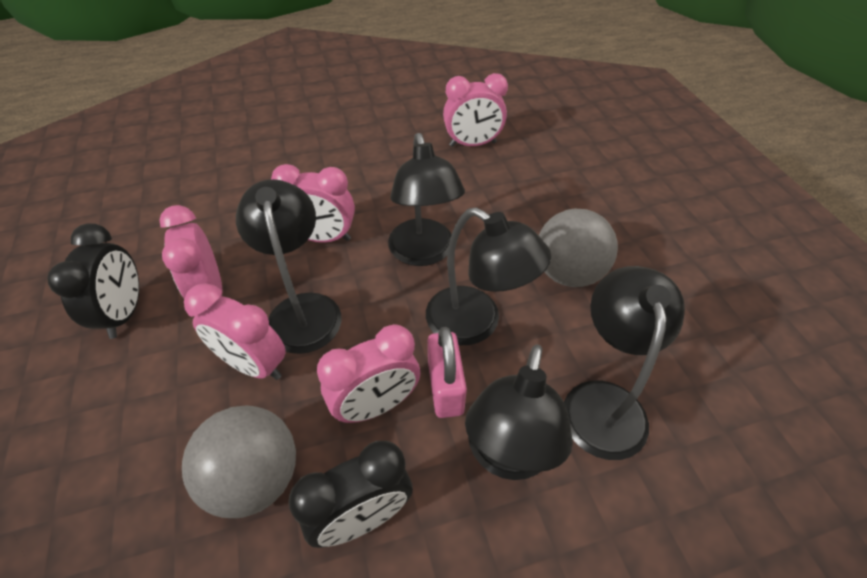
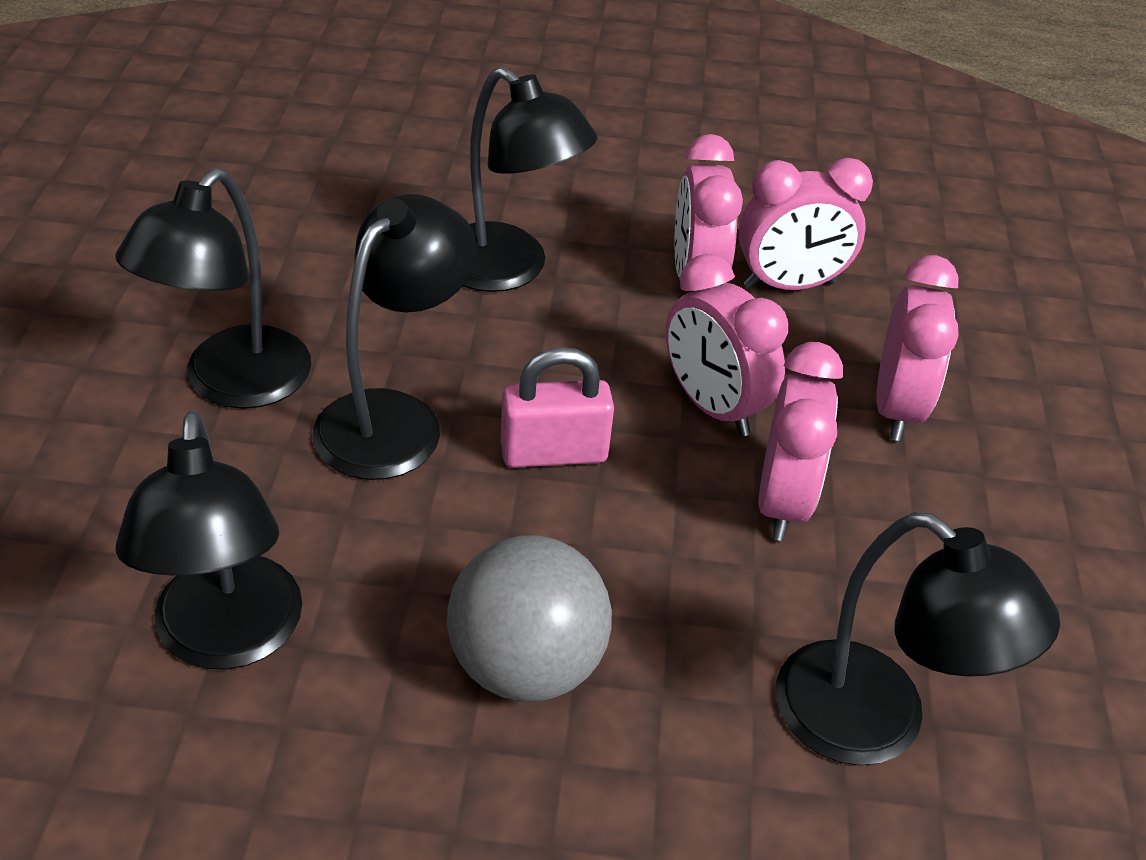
black clock: [47,223,139,339] [288,441,413,548] = 2 -> none = 0
grey ball: [182,405,296,518] [539,209,618,287] = 2 -> [447,535,612,702] = 1

